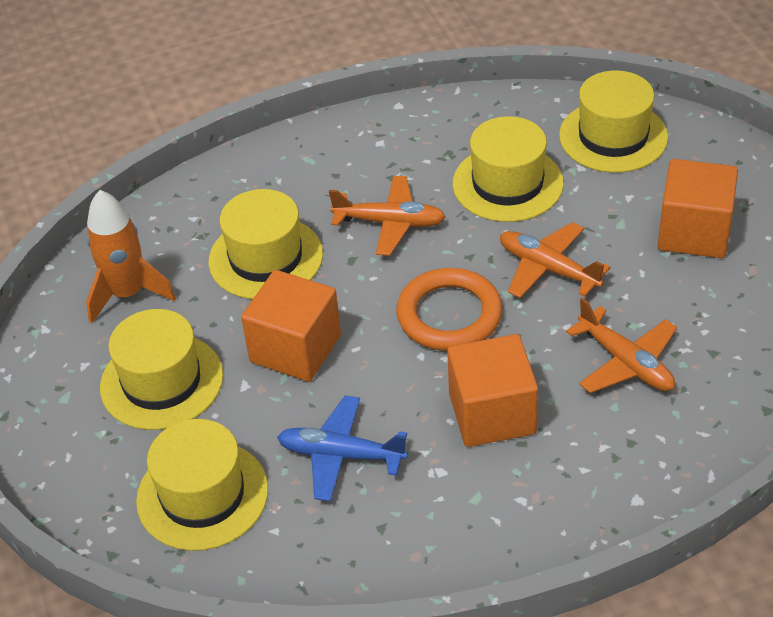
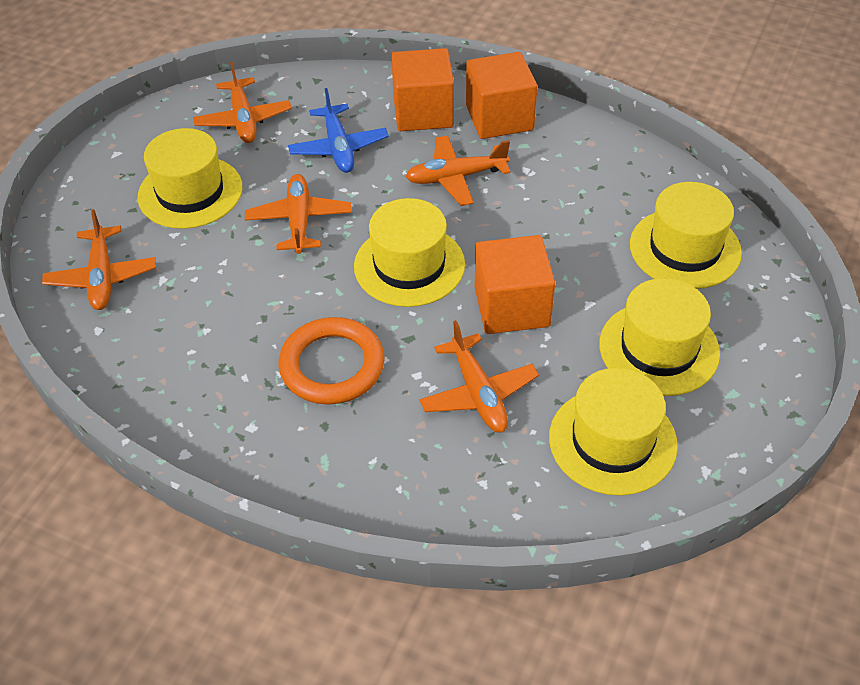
orange plane: [329,176,446,256] [500,222,610,298] [566,298,677,393] = 3 -> [42,209,156,310] [193,62,292,143] [245,174,352,254] [405,136,510,206] [419,320,539,433] = 5
orange rocket: [86,190,176,324] = 1 -> none = 0

